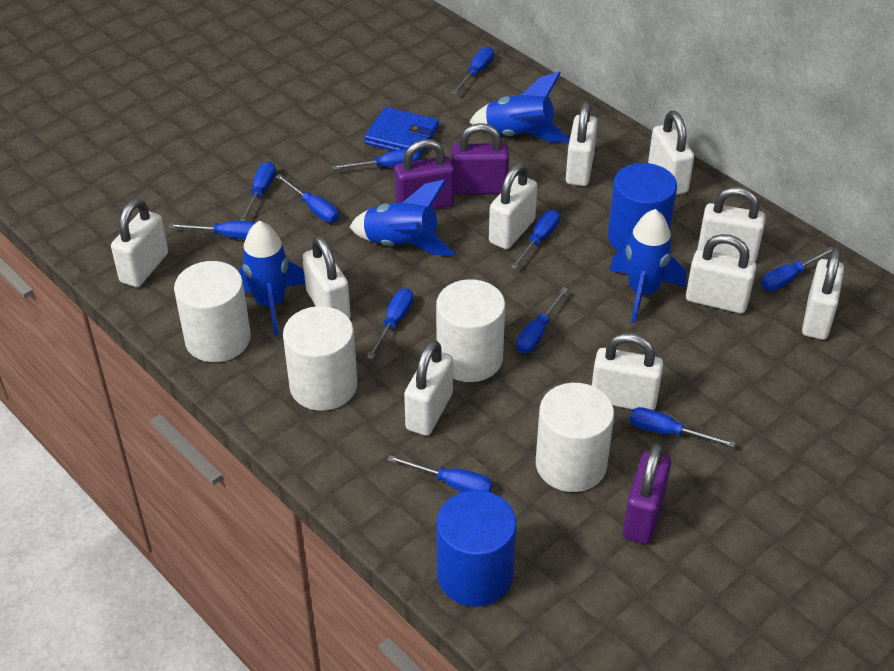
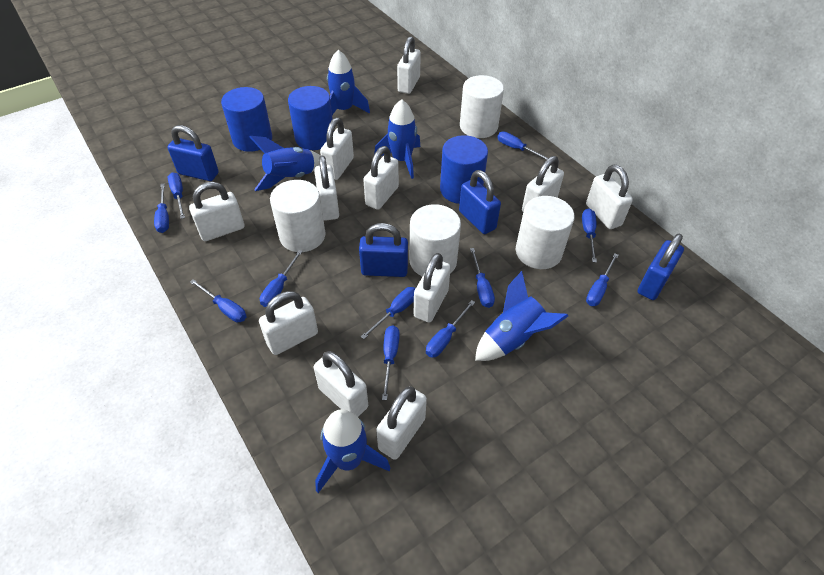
blue cylinder: [436,490,517,606] [608,163,677,252] = 2 -> [221,87,272,152] [288,86,333,150] [440,135,488,204] = 3
blue padlock: none = 0 -> [168,125,219,181] [359,223,408,277] [459,170,501,234] [638,234,684,300] = 4
blue rocket: [238,221,305,336] [350,179,455,256] [469,71,570,143] [610,209,686,323] = 4 -> [250,136,320,191] [315,409,390,493] [327,50,370,115] [374,99,420,179] [475,271,568,361] = 5
blue wallet: [364,107,439,157] = 1 -> none = 0
purple padlock: [395,139,454,210] [451,123,509,195] [623,443,671,544] = 3 -> none = 0
white padlock: [111,198,168,287] [302,236,351,319] [404,340,453,436] [489,163,537,249] [566,102,597,186] [592,333,663,410] [648,111,694,195] [686,234,757,313] [697,187,766,262] [802,248,844,340] = 10 -> [189,182,244,241] [259,291,318,355] [314,155,339,221] [314,351,368,417] [320,118,354,180] [363,146,399,210] [376,387,427,460] [397,36,421,94] [414,253,451,322] [522,156,564,212] [586,165,633,229] = 11

